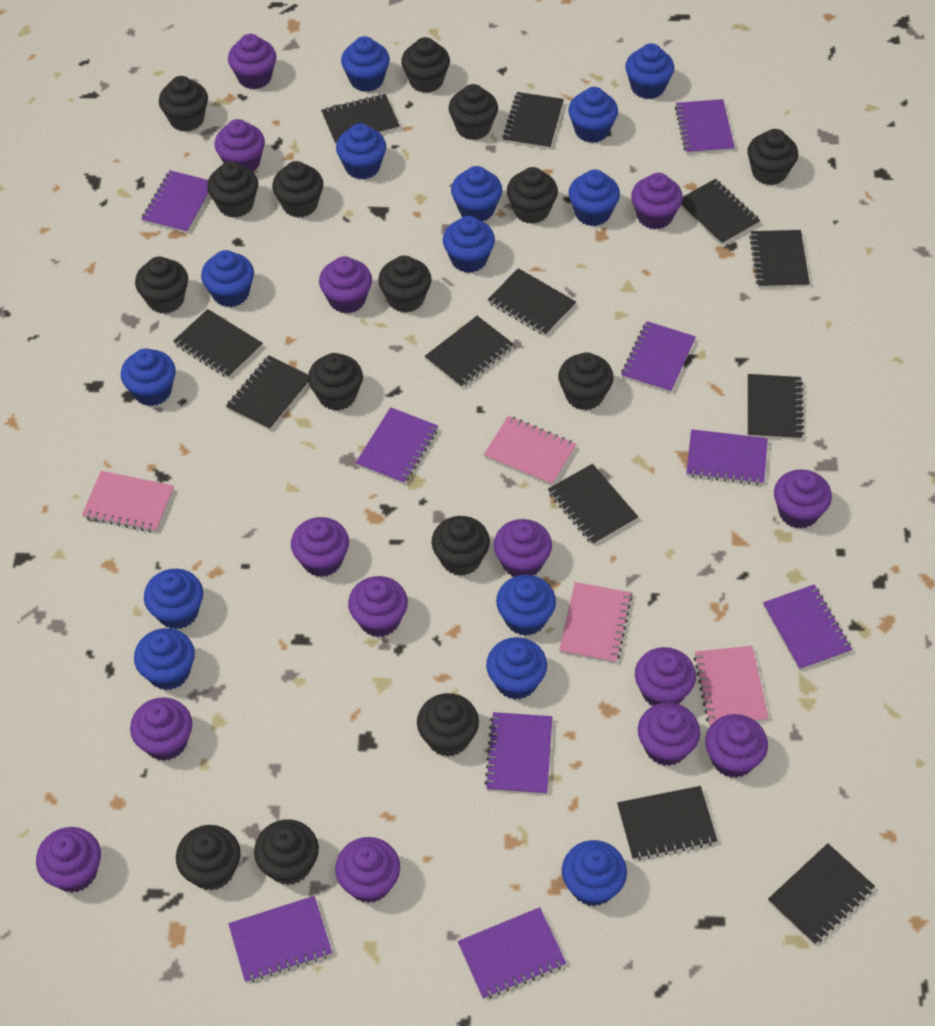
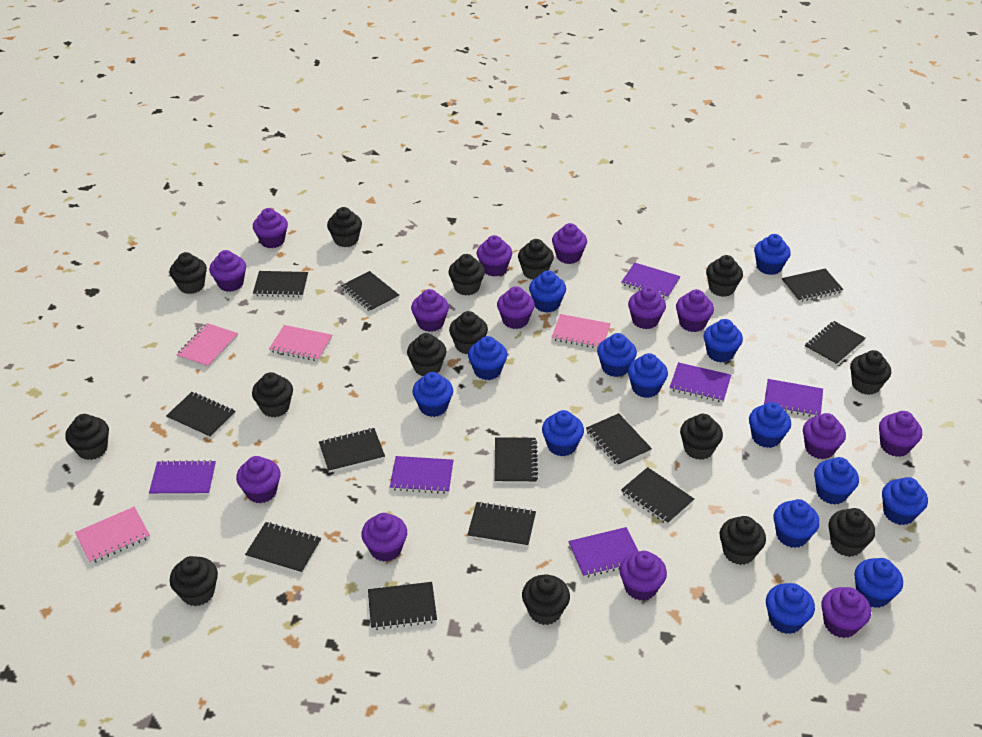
purple notebook: [142,170,209,233] [228,896,332,983] [356,407,438,484] [458,907,566,999] [484,712,552,795] [621,321,696,393] [675,99,735,154] [687,429,768,485] [763,584,852,671] = 9 -> [149,460,216,496] [390,456,454,494] [568,527,638,577] [622,262,680,299] [669,362,731,403] [764,379,823,417] = 6

